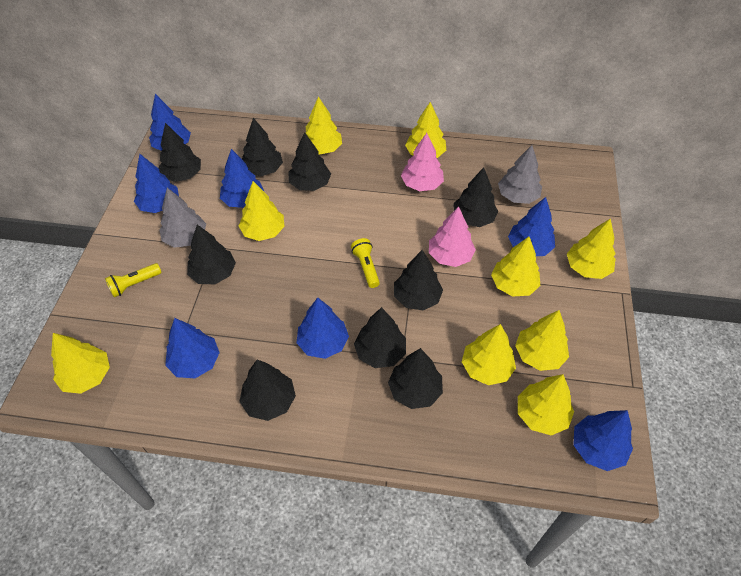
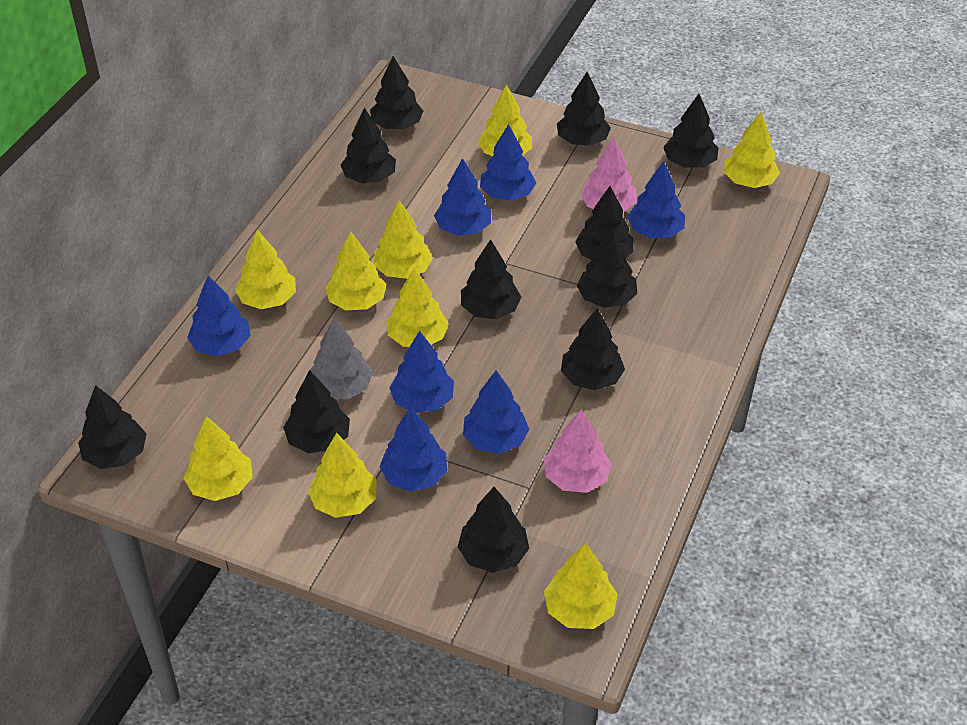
black tree: [159,123,201,182] [187,225,236,284] [239,360,296,421] [242,118,283,176] [288,132,331,191] [354,307,406,368] [388,348,443,409] [394,250,443,310] [454,168,498,227] = 9 -> [78,385,147,469] [283,370,350,453] [341,108,396,183] [370,56,423,129] [458,487,529,573] [461,239,521,319] [557,72,611,146] [561,308,625,390] [575,186,634,260] [577,228,637,308] [663,94,718,168] = 11
grey tree: [159,188,206,248] [498,145,542,204] = 2 -> [310,318,373,399] = 1
yellow flashlight: [105,263,162,297] [351,238,380,288] = 2 -> none = 0

